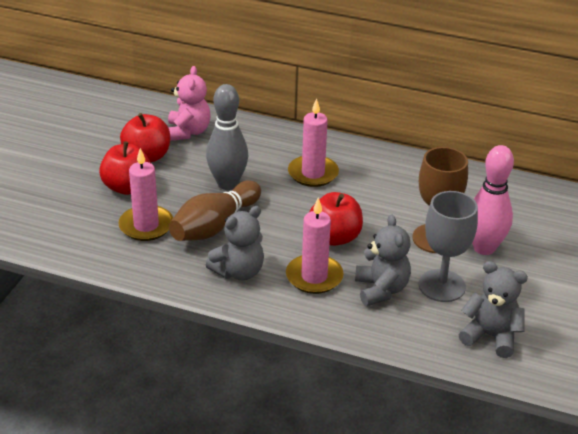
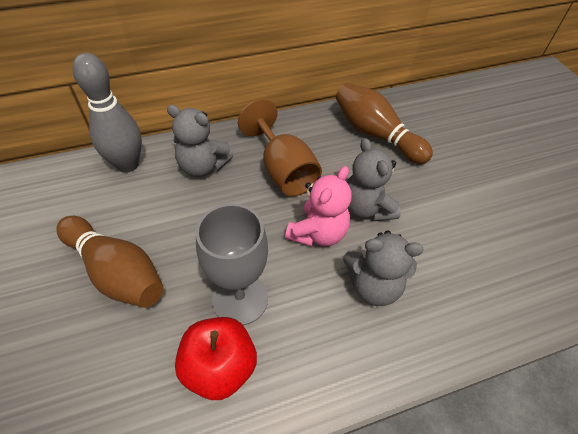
brown bowling pin: [169,180,261,241] = 1 -> [57,216,164,308] [336,83,433,164] = 2
pink bowling pin: [472,145,514,255] = 1 -> none = 0
pink candle: [118,148,173,241] [286,197,344,294] [288,98,339,187] = 3 -> none = 0
red apple: [99,141,151,195] [120,113,170,162] [309,192,363,246] = 3 -> [175,317,257,400] = 1

